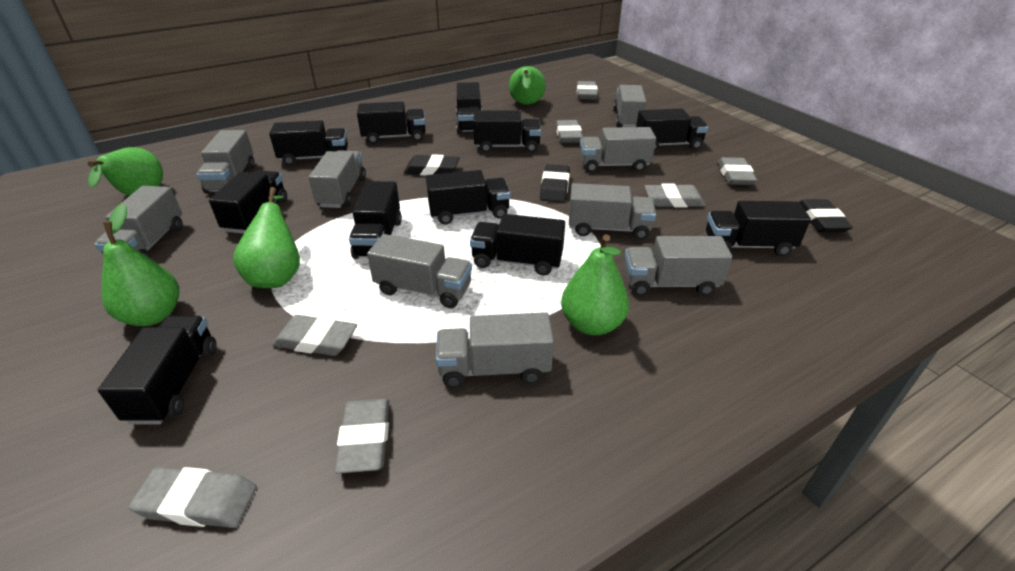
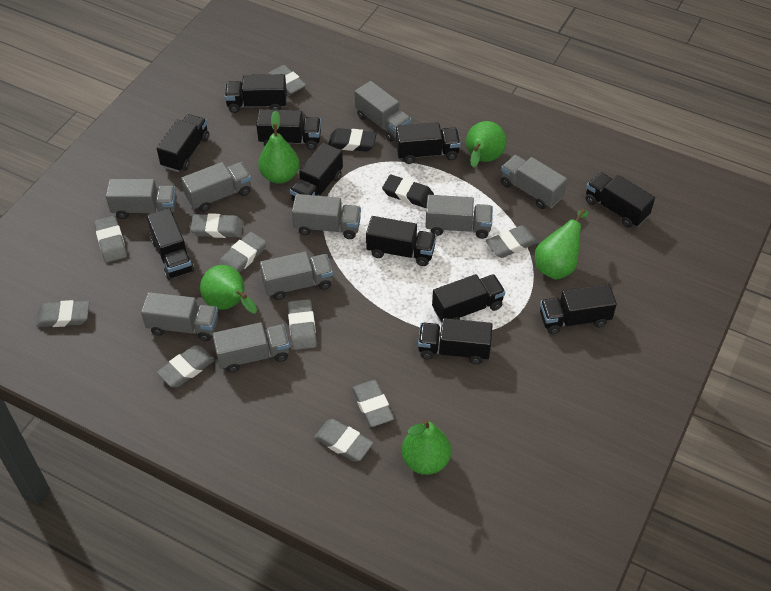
black eraser: [404,154,459,175] [540,164,570,202] [799,199,853,232] = 3 -> [328,128,377,152] [382,174,434,208] = 2
grey eraser: [129,467,257,528] [272,315,357,356] [335,399,389,474] [556,120,583,143] [577,81,598,100] [644,184,705,207] [718,157,757,185] = 7 -> [36,300,90,327] [94,216,127,263] [157,345,215,387] [190,213,243,238] [218,232,266,273] [268,65,306,96] [288,299,317,350] [314,419,373,462] [352,380,394,427] [486,225,538,258] = 10

